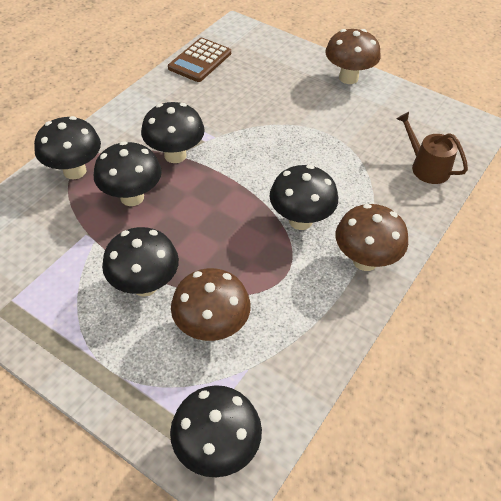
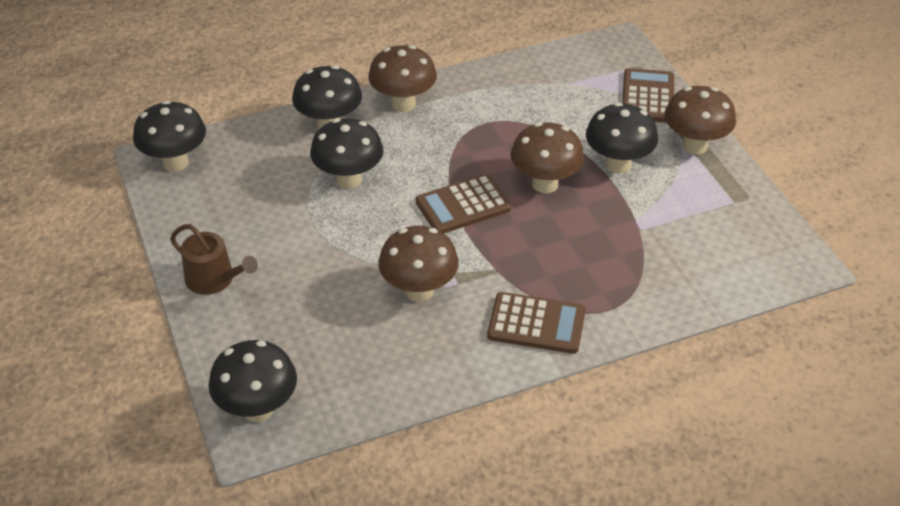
black mushroom: [34,116,101,179] [94,141,162,206] [102,227,179,297] [141,102,205,163] [170,385,262,477] [269,165,338,230] = 6 -> [133,101,206,172] [208,340,297,422] [292,65,362,130] [310,118,384,189] [586,103,658,174] = 5
brown calculator: [168,38,231,82] = 1 -> [416,174,511,233] [487,292,586,354] [622,68,674,123] = 3
brown mushroom: [171,268,251,341] [325,29,381,84] [336,204,408,271] = 3 -> [368,45,437,112] [378,226,459,302] [510,122,584,193] [664,86,736,155] = 4

